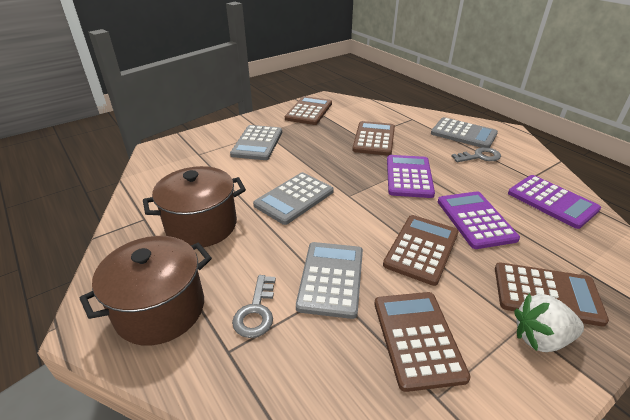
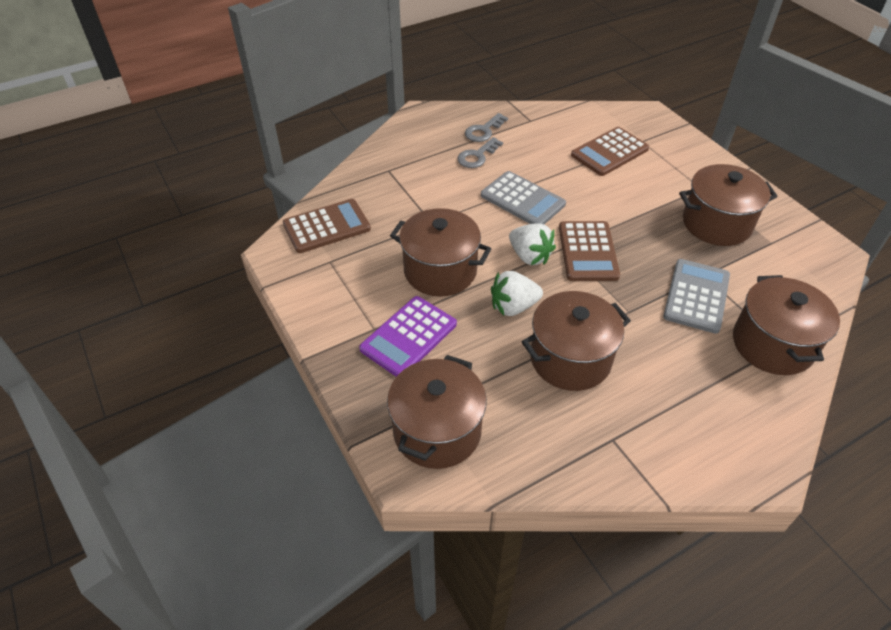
brown calculator: [285,96,332,125] [352,121,395,156] [374,292,471,392] [383,215,459,286] [495,263,609,327] = 5 -> [283,199,371,253] [559,221,620,281] [571,127,649,176] = 3
brown pot: [79,236,212,346] [143,166,246,247] = 2 -> [387,355,487,469] [390,208,491,297] [522,291,631,391] [679,164,778,246] [733,275,840,375] = 5
grey calculator: [230,125,282,160] [253,172,334,225] [296,242,363,319] [431,117,498,148] = 4 -> [481,171,566,224] [663,259,730,334] = 2
purple calculator: [387,155,435,198] [438,191,520,249] [508,175,601,229] = 3 -> [359,296,457,377] = 1
white strawberry: [514,293,584,352] = 1 -> [491,271,543,316] [509,223,556,265] = 2

